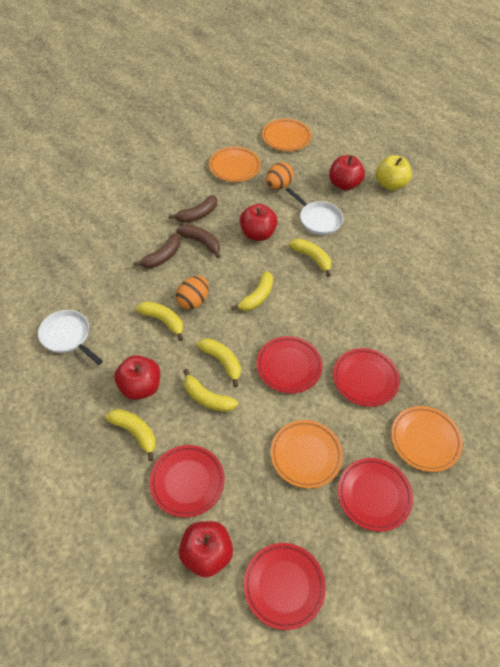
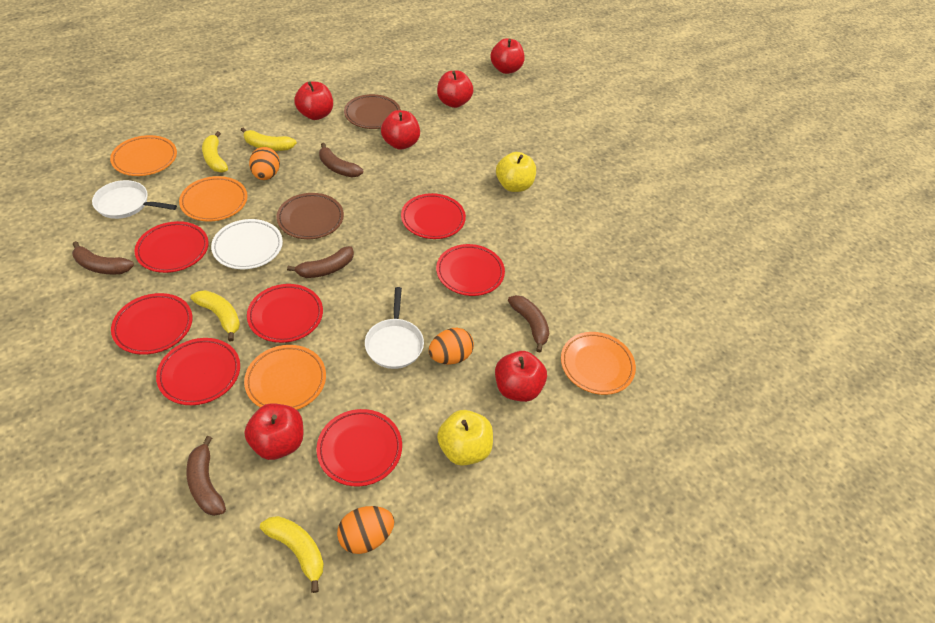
brown banana: [133,233,180,268] [169,195,217,223] [176,224,220,258] = 3 -> [72,241,134,274] [186,436,226,516] [287,246,354,278] [319,143,363,177] [508,295,549,352] = 5
brown plate: none = 0 -> [277,193,344,239] [344,94,401,129] = 2
orange egg: [176,276,209,310] [266,162,294,189] = 2 -> [249,147,280,180] [337,506,394,554] [429,328,474,365] = 3
red apple: [114,355,160,400] [179,521,233,578] [240,204,278,241] [329,155,365,191] = 4 -> [245,403,303,460] [294,81,333,120] [381,110,420,150] [437,71,473,108] [490,38,525,74] [495,351,547,402] = 6
red plate: [150,445,225,517] [244,543,326,630] [257,336,323,393] [333,348,400,407] [338,458,413,532] = 5 -> [111,293,193,355] [134,221,209,273] [156,338,240,405] [247,284,323,343] [316,409,402,486] [401,193,466,239] [436,244,505,296] = 7
white plate: none = 0 -> [211,219,283,269] = 1
yellow apple: [376,155,412,191] = 1 -> [437,410,493,466] [496,152,536,192] = 2
yellow banana: [105,409,156,461] [136,301,183,341] [183,369,238,412] [197,338,241,387] [231,271,273,311] [288,238,331,277] = 6 -> [190,290,240,341] [202,131,228,173] [241,128,297,151] [260,516,324,593] = 4

